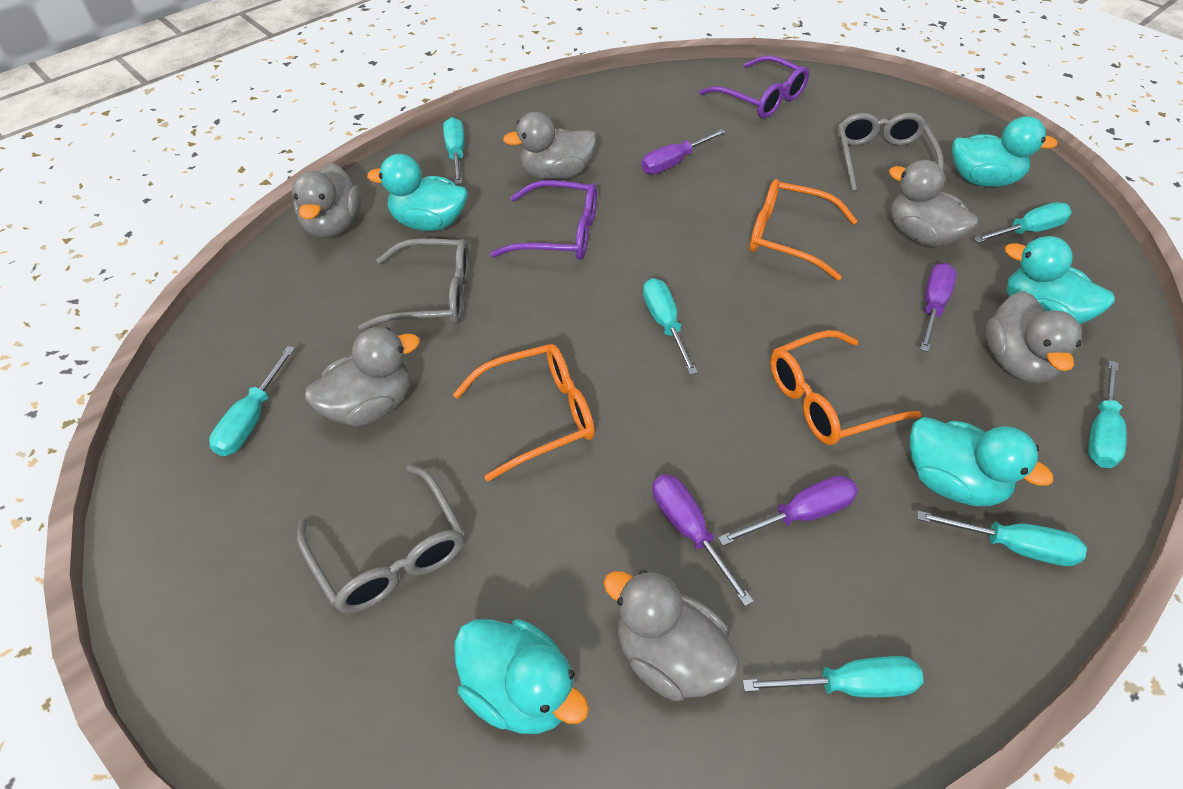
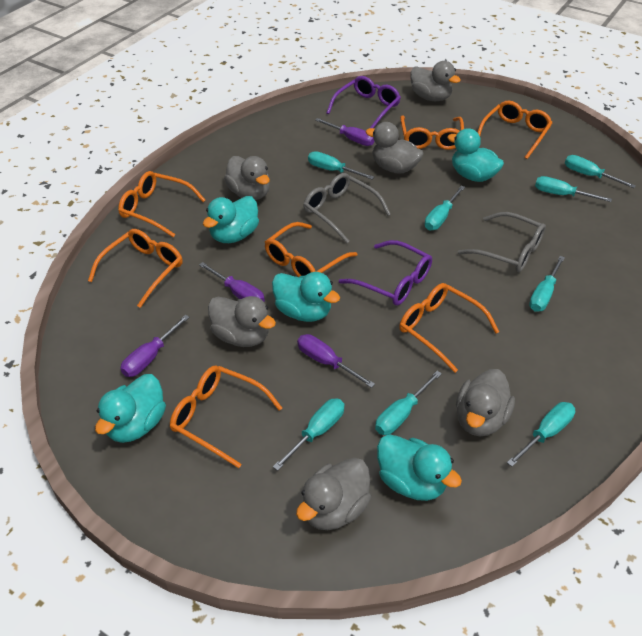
grey glasses: [297,464,465,613] [358,238,470,330] [838,113,944,192] = 3 -> [303,173,391,243] [458,212,546,272] = 2
orange glasses: [453,344,595,481] [750,179,858,281] [770,330,921,445] = 3 -> [88,229,183,308] [118,171,206,237] [170,366,282,468] [265,222,357,277] [399,283,499,373] [400,116,464,150] [477,101,552,159] = 7
turquoise screwdriver: [209,346,295,456] [443,117,465,185] [643,278,698,375] [743,656,924,698] [917,511,1087,566] [973,202,1072,243] [1088,360,1126,468] = 7 -> [273,398,344,471] [308,151,374,179] [375,371,442,435] [425,186,465,230] [507,402,575,467] [529,256,565,312] [535,176,612,202] [565,155,636,188] = 8

